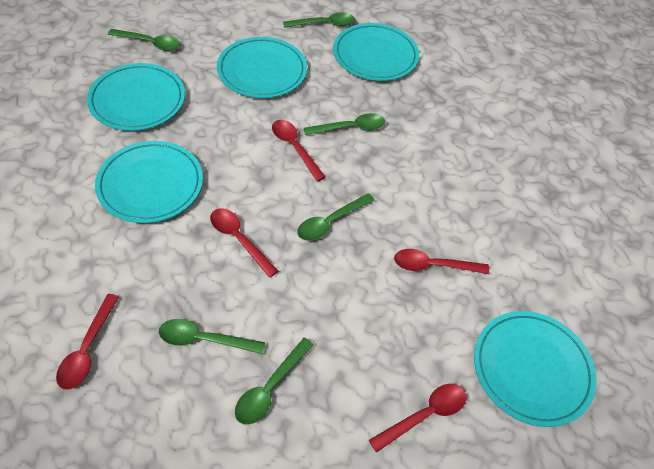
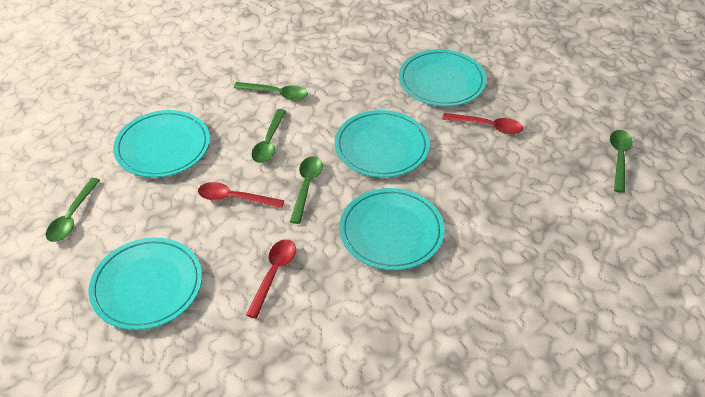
green spoon: [108,29,181,51] [159,319,265,354] [235,338,314,425] [283,13,355,28] [297,193,375,241] [304,113,385,135] = 6 -> [46,178,100,242] [234,82,308,101] [251,109,286,163] [290,156,323,224] [610,130,633,193] = 5
red spoon: [56,294,119,390] [210,208,278,278] [272,120,325,182] [369,384,466,453] [394,249,489,274] = 5 -> [198,182,284,208] [246,239,296,319] [442,113,523,134] = 3

